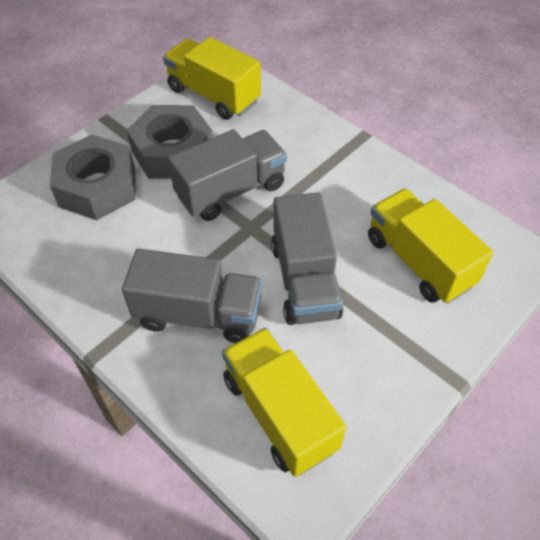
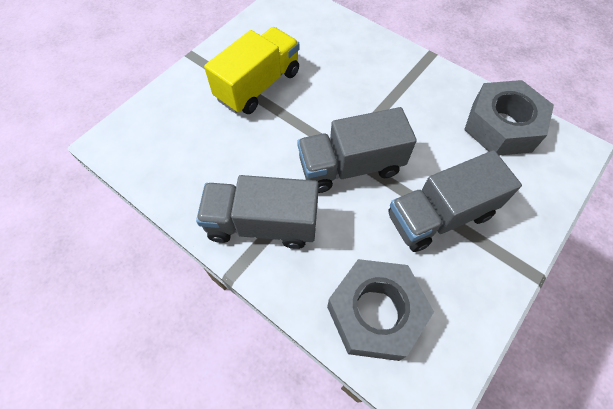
yellow truck: [163,37,261,120] [222,328,346,477] [368,189,493,304] = 3 -> [204,27,300,114] = 1

